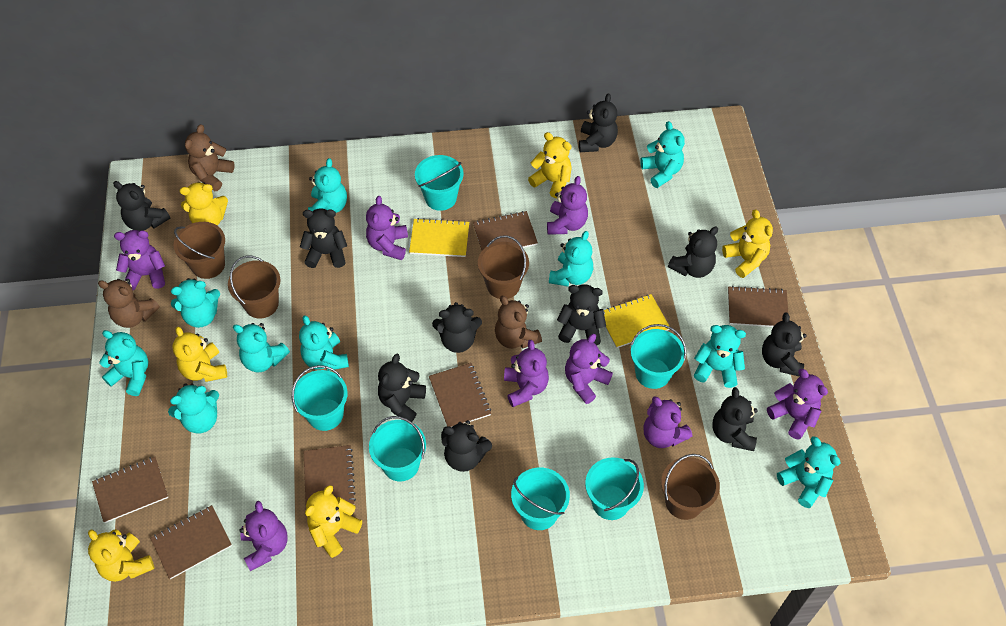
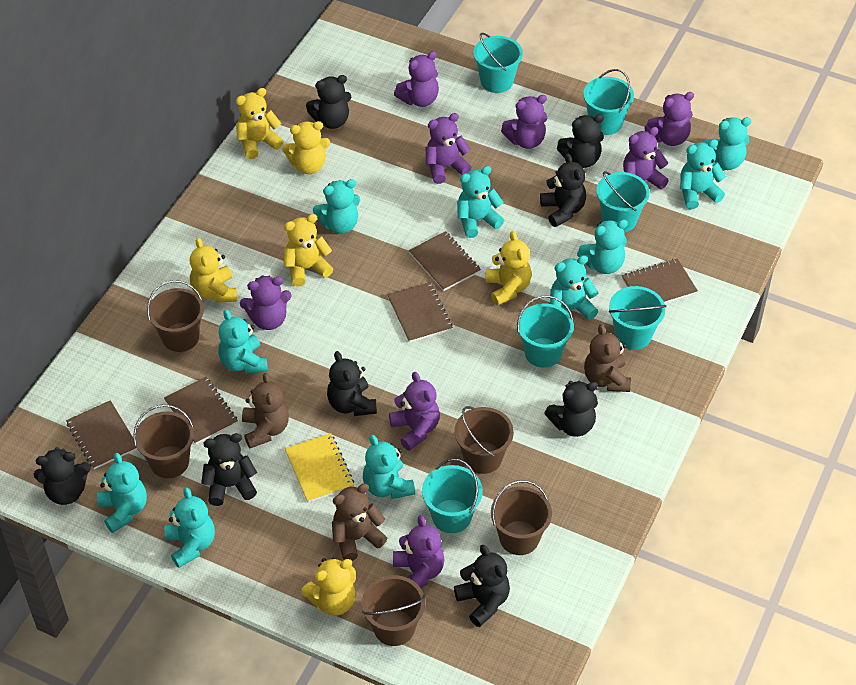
black teddy bear: [113,181,171,231] [300,208,347,268] [378,354,426,422] [432,302,482,353] [441,420,492,472] [557,284,606,345] [579,93,618,152] [668,226,718,278] [713,387,758,451] [762,312,807,377] = 10 -> [34,447,91,505] [201,433,257,506] [306,75,351,129] [327,351,377,416] [454,545,510,627] [540,153,586,227] [544,381,598,437] [557,114,604,168] = 8
brown bucket: [174,222,225,279] [228,256,280,319] [478,235,529,299] [661,454,720,520] = 4 -> [133,404,194,478] [147,280,204,352] [362,575,426,646] [454,406,514,474] [491,480,552,555] = 5
brown notebook: [92,457,168,523] [150,505,232,579] [303,445,356,505] [429,363,491,427] [473,211,538,251] [728,286,788,327] = 6 -> [66,400,137,469] [164,377,238,444] [387,282,453,343] [409,231,481,291] [622,258,698,303] = 5
yellow notebook: [409,218,469,257] [603,294,670,348] = 2 -> [285,433,354,502] = 1

